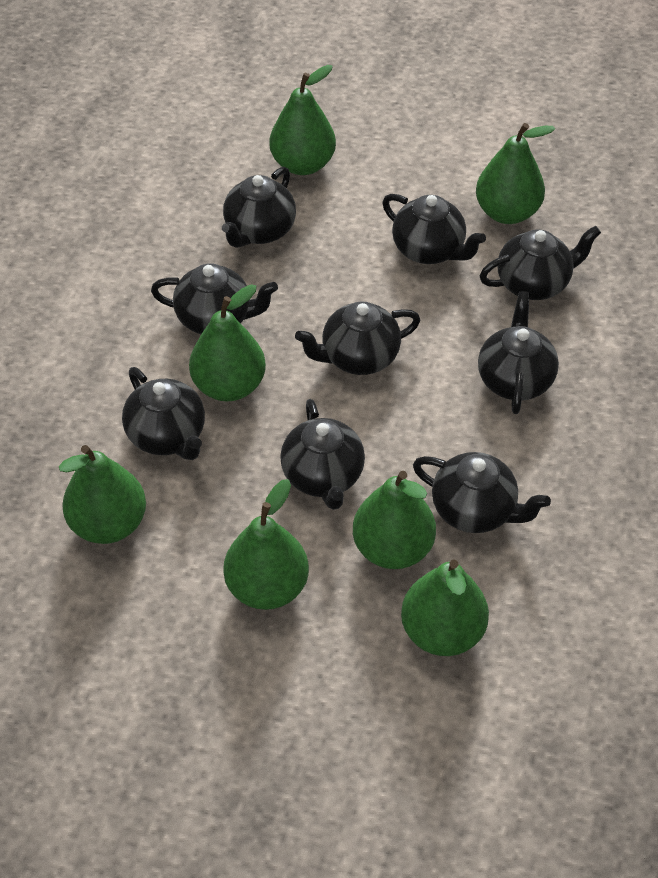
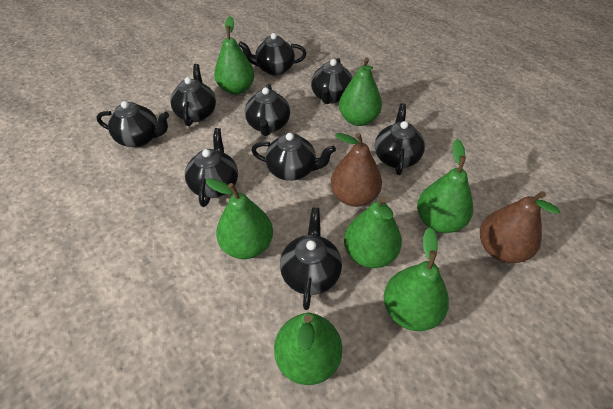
brown pear: none = 0 -> [331,133,382,207] [480,191,560,263] = 2

